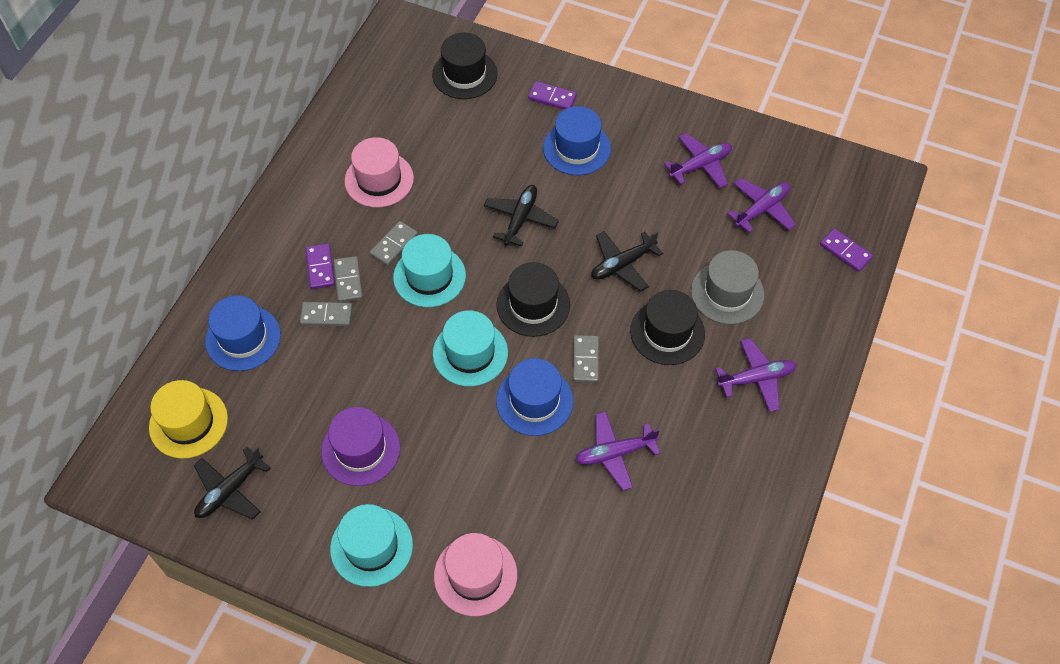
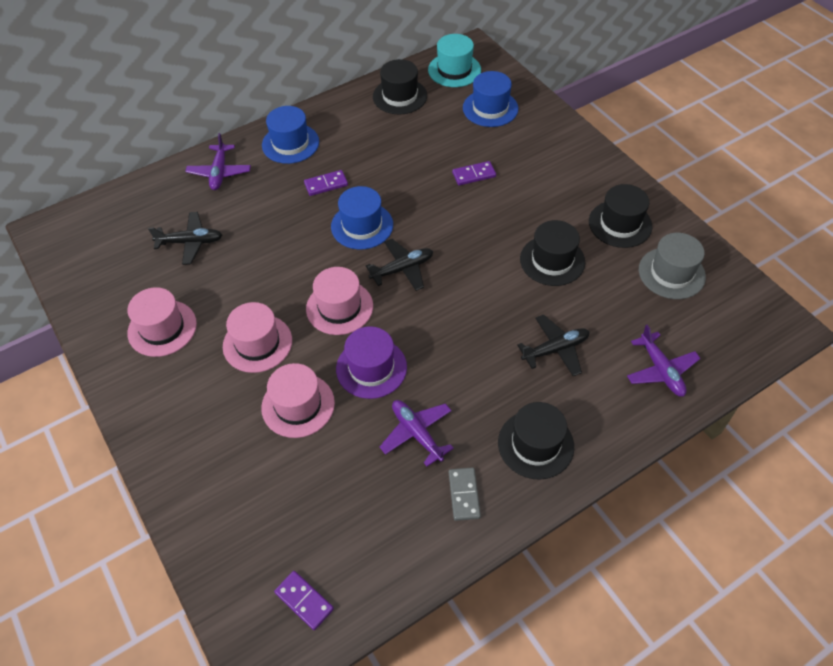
black hat: [432,33,498,99] [496,262,570,337] [630,290,705,365] = 3 -> [373,59,427,115] [498,402,574,480] [520,220,585,286] [589,184,652,248] = 4
grey domino: [300,302,353,326] [333,256,363,302] [370,221,418,266] [573,335,599,383] = 4 -> [449,467,481,521] = 1
pink hat: [344,137,414,208] [434,533,517,616] = 2 -> [127,287,197,357] [223,302,292,373] [261,363,335,438] [306,267,373,335] = 4
purple plane: [575,411,660,491] [664,133,732,188] [716,338,796,412] [727,178,796,233] = 4 -> [185,133,251,190] [380,400,454,467] [627,324,701,396] = 3
turquoise hat: [330,504,413,587] [393,234,466,307] [433,310,508,386] = 3 -> [428,34,481,87] = 1
yellow hat: [149,380,228,459] = 1 -> none = 0

